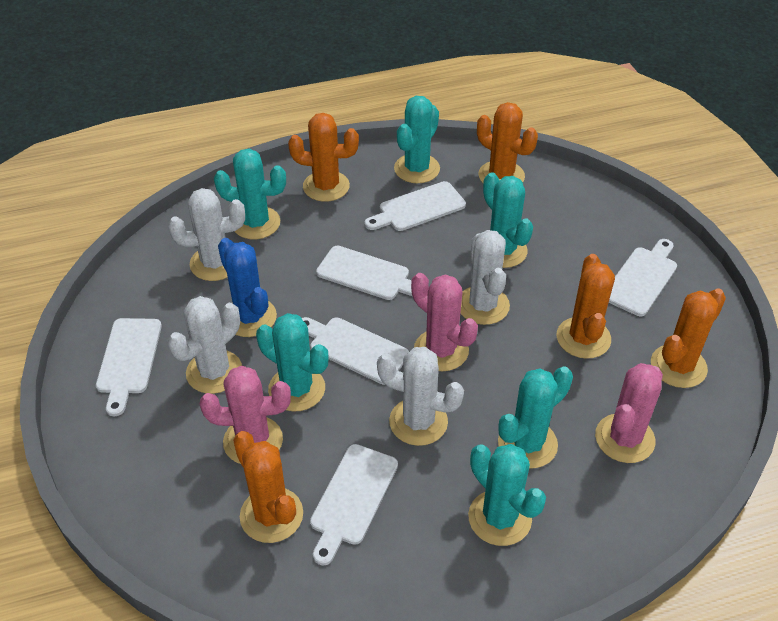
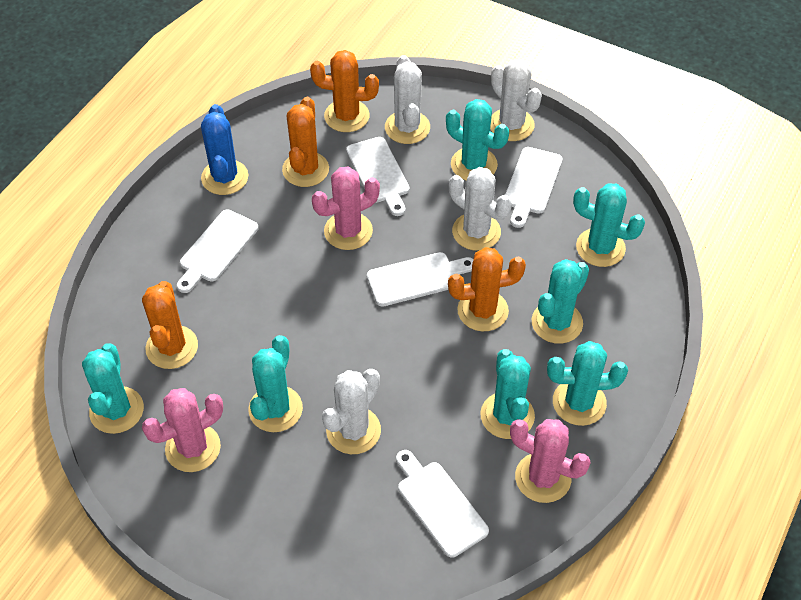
orange cactus: [233,431,303,543] [288,113,359,202] [477,102,538,183] [556,254,615,359] [651,288,726,388] = 5 -> [142,281,198,369] [282,97,329,187] [310,50,379,132] [448,247,526,331] = 4
turquoise cactus: [214,149,286,239] [256,313,328,412] [394,96,440,183] [468,444,546,546] [483,173,533,268] [498,366,573,468] = 6 -> [82,343,144,434] [248,335,303,432] [446,99,509,181] [480,349,535,439] [532,259,589,344] [547,341,628,426] [573,183,645,267] = 7
white cutting board: [96,318,162,416] [302,317,409,385] [310,444,398,565] [316,246,412,300] [364,181,466,231] [609,239,677,316] = 6 -> [177,209,259,293] [346,137,410,216] [367,252,474,307] [396,450,489,558] [505,147,563,228] = 5

